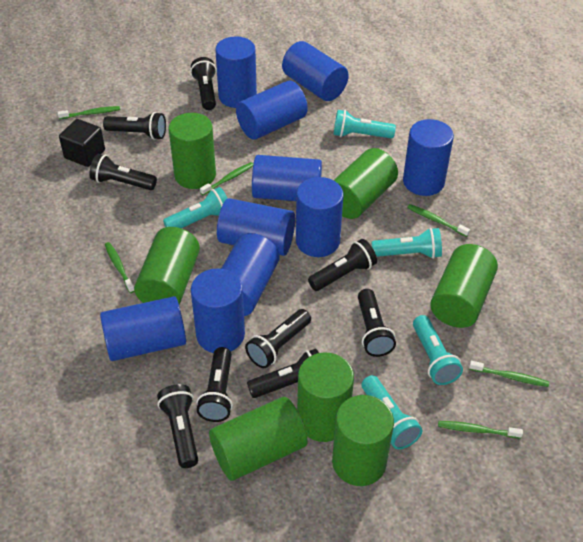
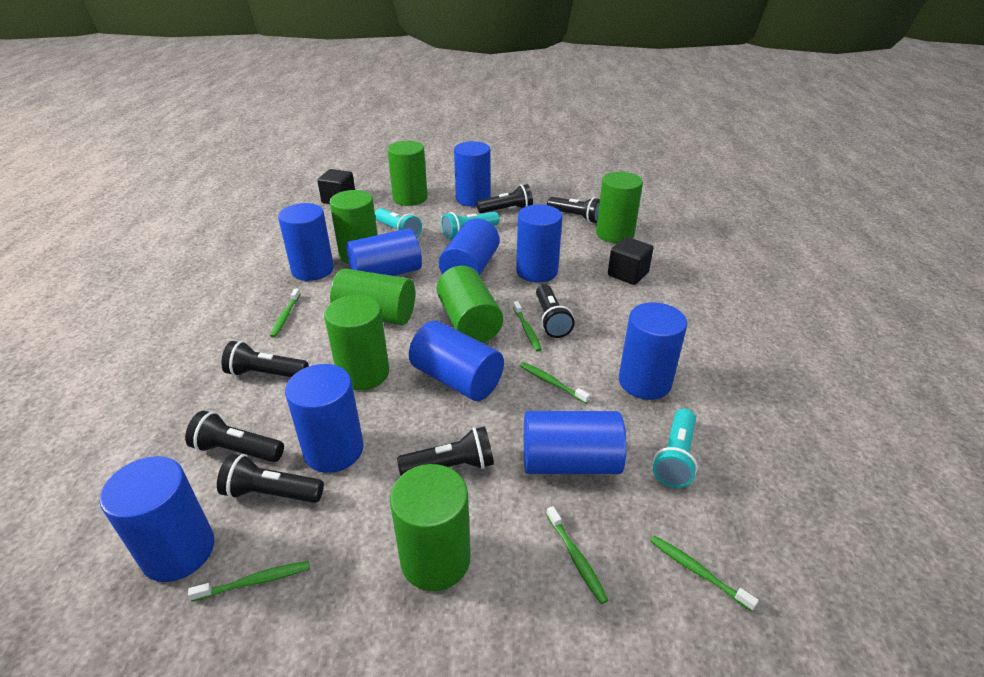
black cube: [59,119,105,167] = 1 -> [317,169,355,204] [608,237,653,285] = 2
black flashlight: [90,154,157,190] [103,112,166,140] [157,384,198,468] [190,57,216,110] [197,347,233,422] [245,309,311,368] [247,348,319,398] [308,239,377,291] [358,289,396,357] = 9 -> [185,411,284,462] [217,454,324,503] [221,341,309,377] [397,426,494,476] [477,184,533,213] [536,284,575,338] [547,197,600,223] = 7
turquoise flashlight: [163,187,228,228] [334,110,396,138] [362,375,422,449] [371,228,442,259] [413,315,463,385] = 5 -> [375,208,422,237] [441,212,499,239] [653,408,698,488] = 3

